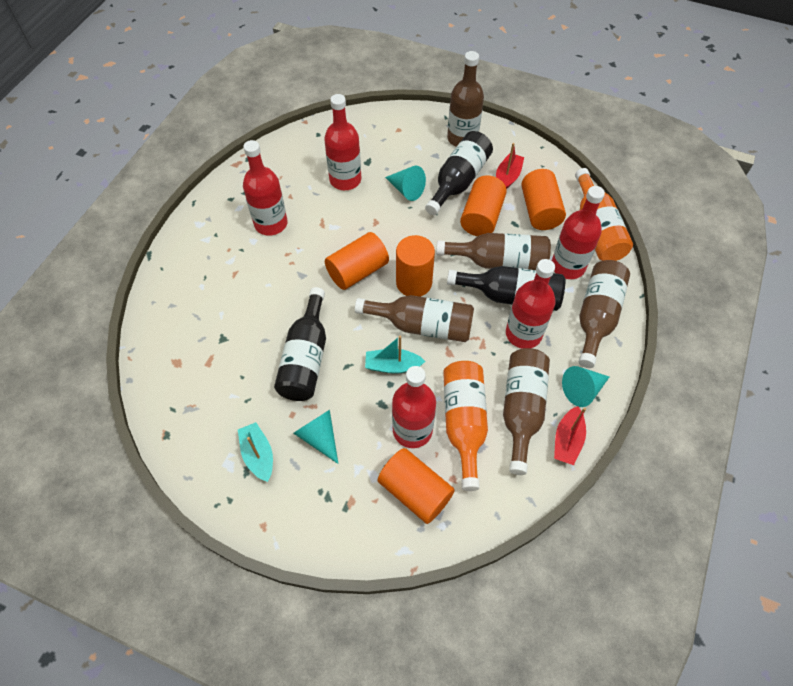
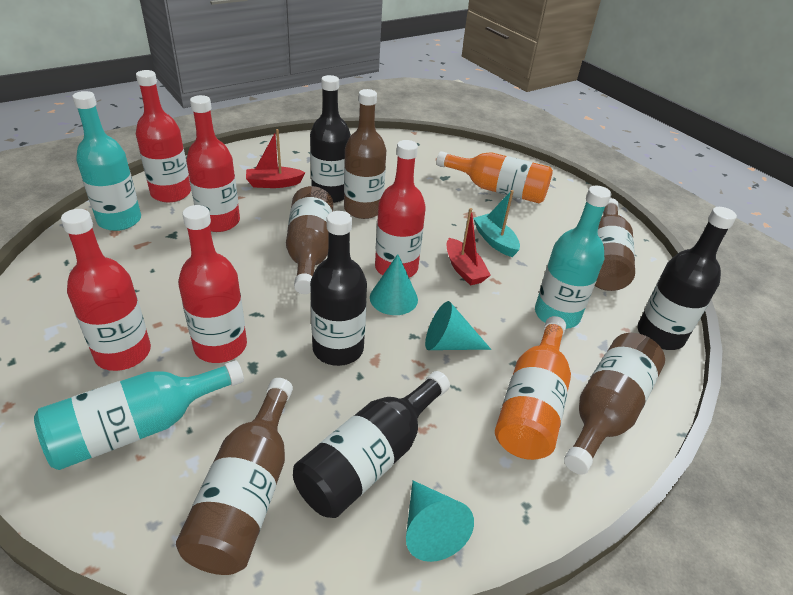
black bottle: [274,287,326,401] [425,131,493,215] [447,266,565,311] = 3 -> [293,371,450,518] [310,75,351,203] [310,211,367,366] [637,207,737,350] = 4
orange cylinder: [325,232,389,290] [378,448,455,524] [396,235,435,297] [460,175,507,236] [521,169,566,230] = 5 -> none = 0
turquoise boat: [238,422,273,482] [365,336,426,374] = 2 -> [473,190,520,257] = 1
turquoise bottle: none = 0 -> [34,360,244,470] [72,91,141,231] [535,186,611,329] = 3

